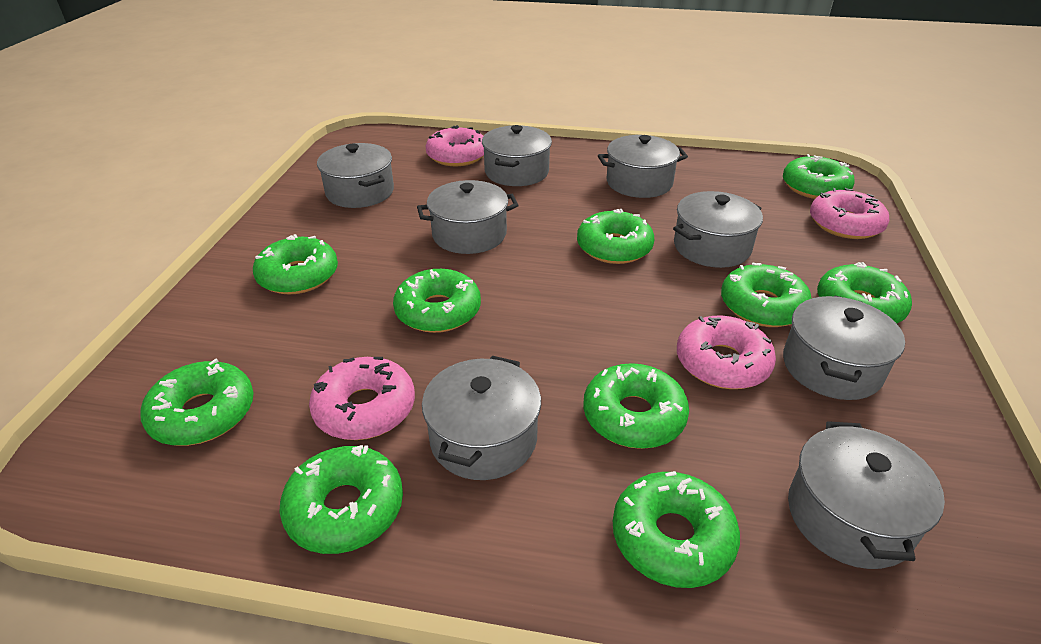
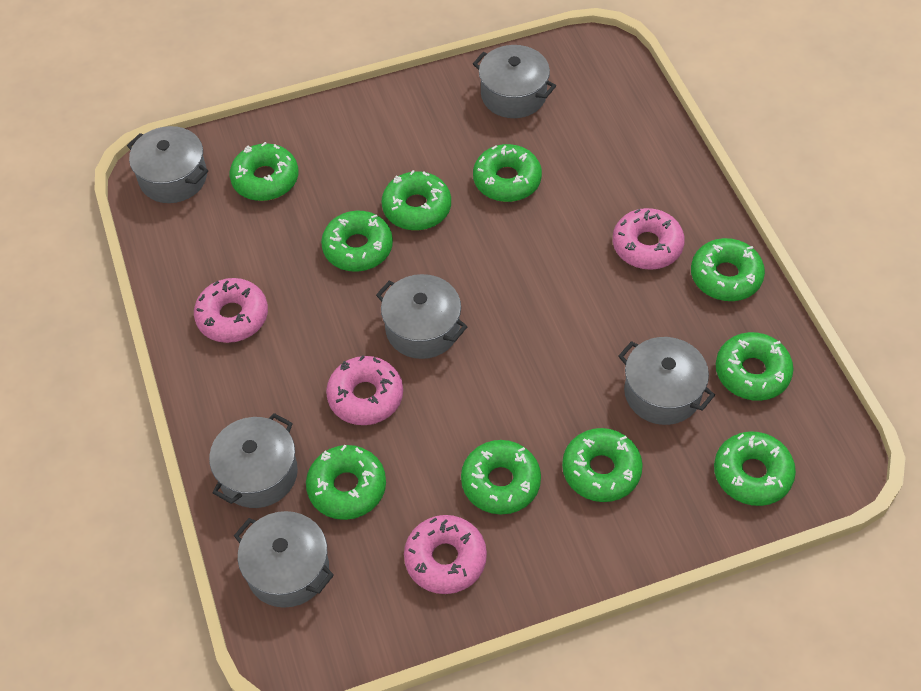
grey pot: [317,143,394,208] [417,180,519,254] [422,356,541,480] [482,125,552,186] [598,135,688,198] [673,191,763,268] [783,296,905,400] [788,421,945,569] = 8 -> [127,126,208,203] [209,413,298,508] [234,511,334,608] [376,274,467,359] [473,45,556,118] [618,337,715,425] = 6

